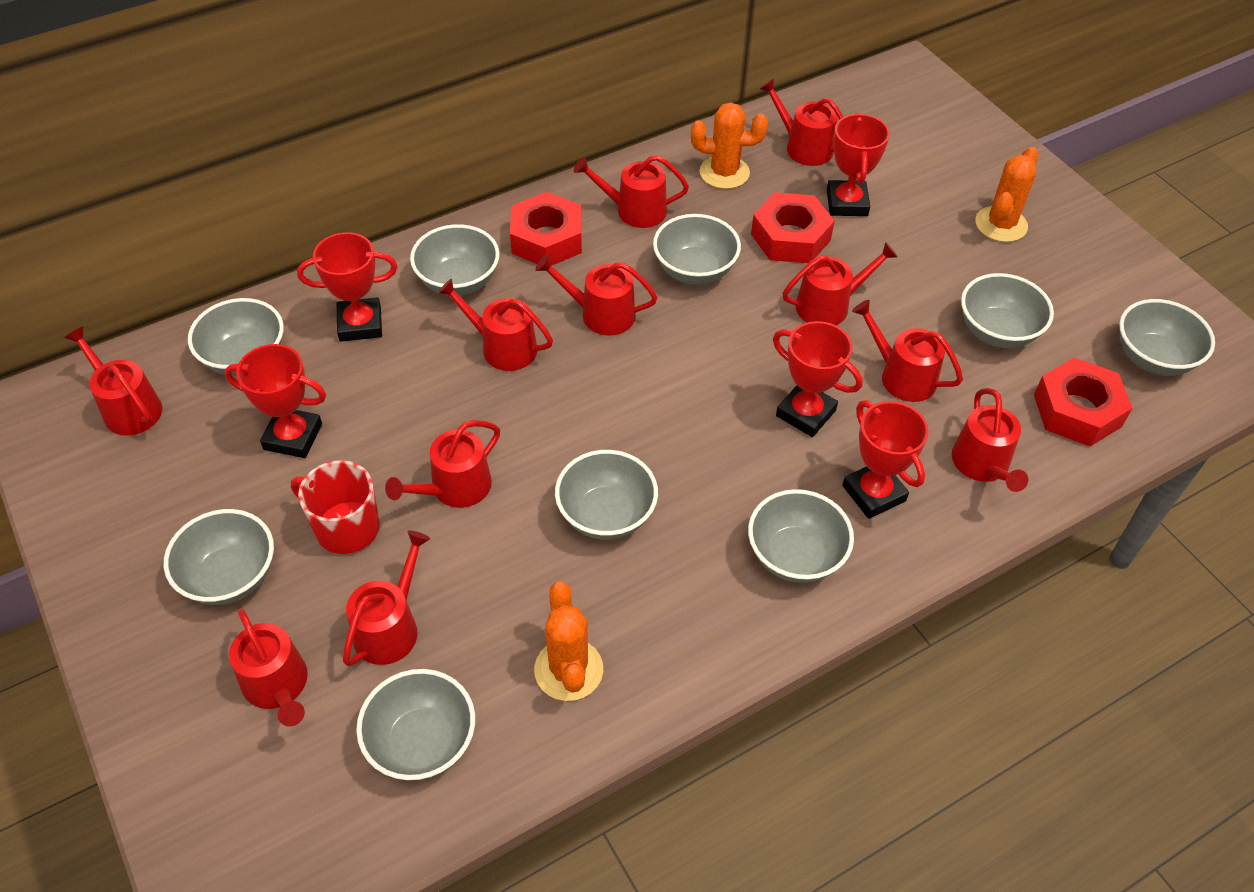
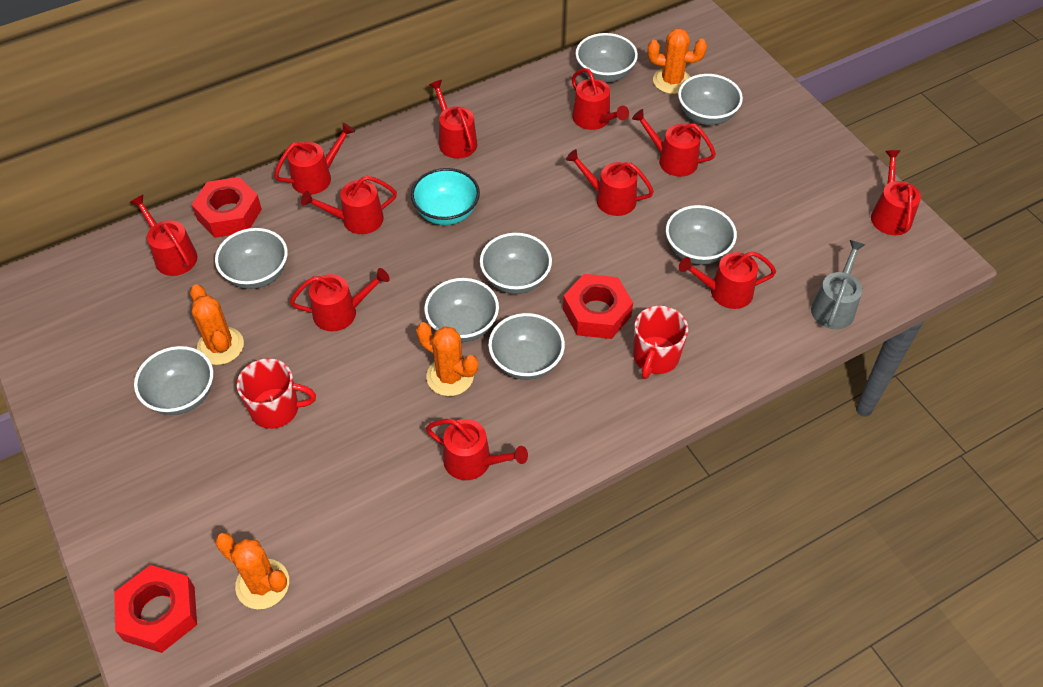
grey bowl: [164,509,274,605] [188,298,284,376] [356,669,475,781] [410,224,500,296] [555,450,658,540] [653,214,741,285] [748,489,854,583] [961,273,1054,348] [1119,299,1215,376] = 9 -> [134,346,213,415] [215,228,288,289] [424,278,499,342] [480,233,552,294] [488,313,565,380] [576,33,638,82] [666,205,737,265] [678,74,743,125] = 8
grey watering can: none = 0 -> [811,240,865,329] = 1
orange cactus: [534,582,603,701] [691,102,768,189] [975,147,1038,242] = 3 -> [190,284,244,365] [215,532,289,609] [416,322,478,396] [647,28,707,94] = 4
red mug: [291,460,380,554] = 1 -> [237,358,316,429] [633,306,688,379] = 2
red trophy: [224,344,326,458] [297,232,398,342] [773,321,863,437] [827,113,890,216] [842,400,929,519] = 5 -> none = 0
turquoise bowl: none = 0 -> [411,168,480,225] = 1

